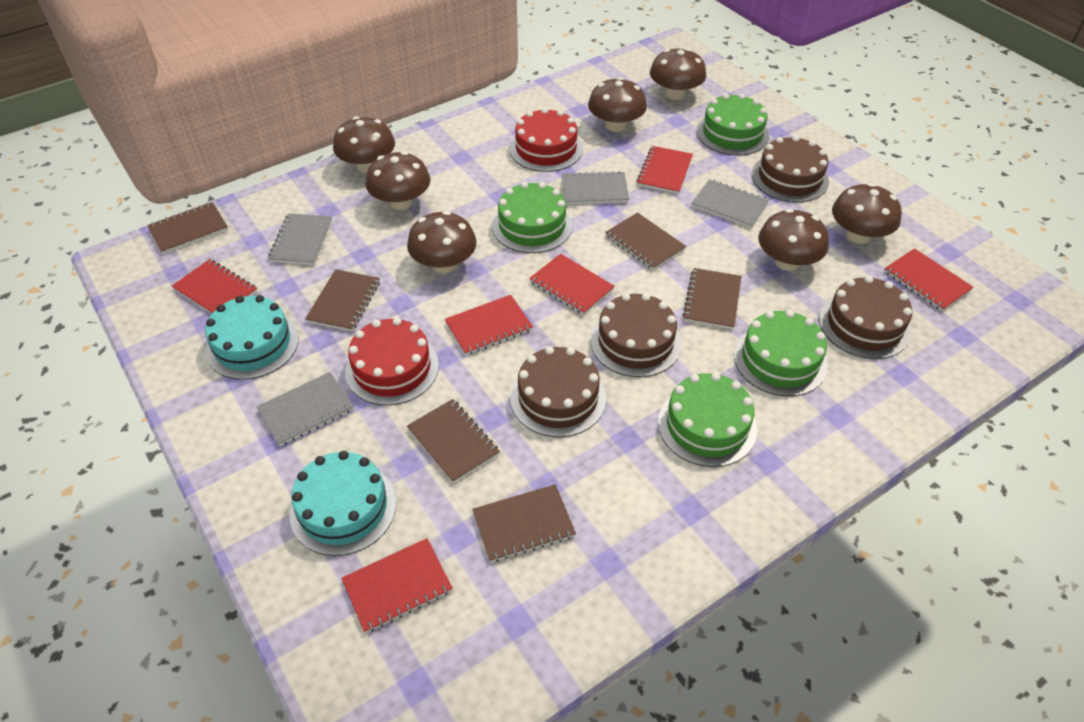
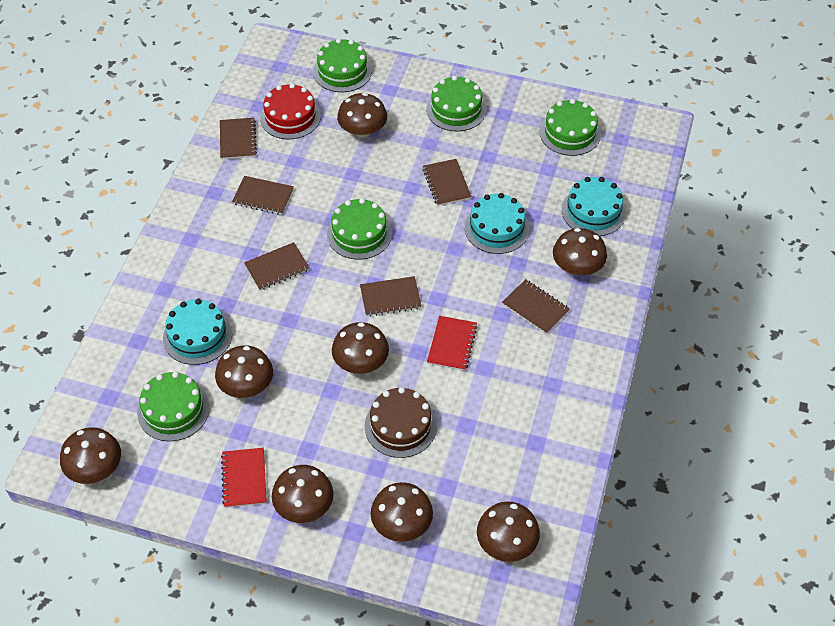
brown cake: [510,346,606,437] [591,293,681,377] [752,136,829,202] [819,276,912,359] = 4 -> [365,387,437,458] = 1
brown mushroom: [333,116,395,173] [366,151,430,210] [407,211,477,273] [588,77,647,132] [650,48,706,100] [758,209,829,271] [832,183,902,244] = 7 -> [60,427,121,484] [215,345,273,398] [272,465,334,523] [332,322,389,374] [337,93,387,138] [371,482,433,542] [477,502,540,562] [553,228,607,275] = 8
green cake: [492,182,572,253] [658,373,757,467] [697,94,769,155] [734,310,828,397] = 4 -> [137,372,210,441] [313,39,372,92] [327,198,392,260] [426,76,487,131] [540,99,601,156] = 5
grey notebook: [256,372,354,446] [268,213,332,265] [562,171,629,204] [691,179,769,228] = 4 -> none = 0
red cake: [345,318,439,405] [510,108,583,172] = 2 -> [260,83,321,139] = 1
red notebook: [172,259,258,314] [341,538,453,633] [444,295,533,355] [529,254,615,315] [637,146,693,194] [884,248,974,311] = 6 -> [221,448,267,508] [427,316,478,371] = 2
turquoise cake: [205,295,299,380] [289,451,396,556] = 2 -> [163,299,232,365] [465,193,529,254] [562,177,626,236] = 3

